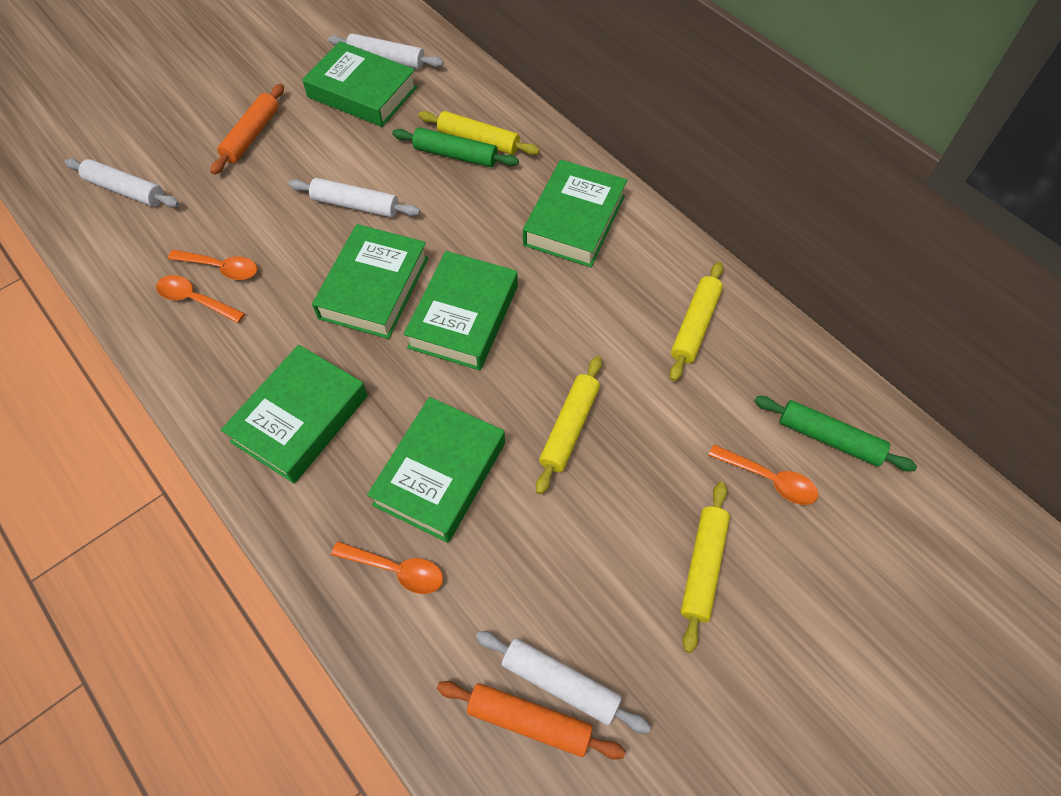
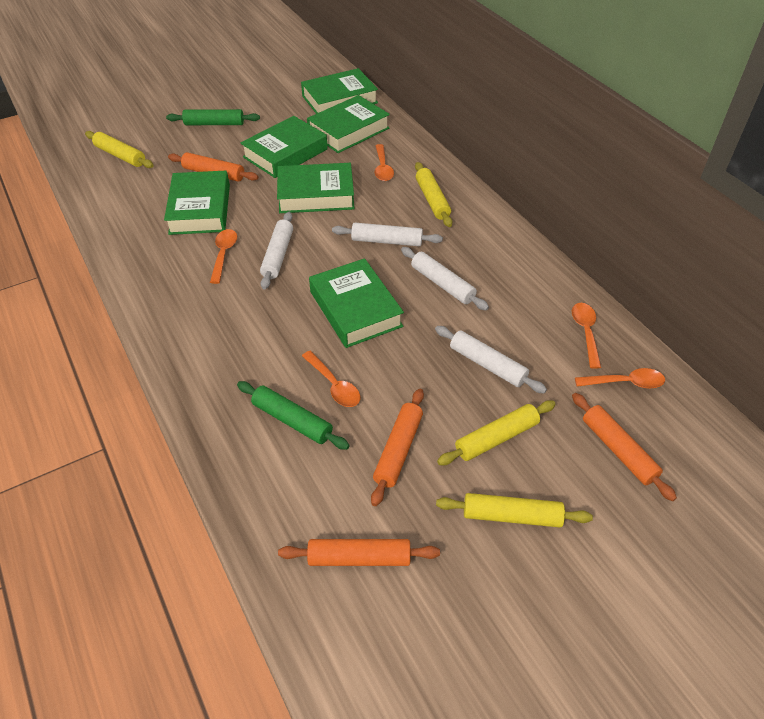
orange rolling pin: [211,84,284,175] [437,681,625,760] = 2 -> [168,152,258,182] [278,539,440,566] [371,389,424,506] [572,393,677,501] = 4
orange spoon: [156,275,245,323] [168,250,257,280] [331,541,443,594] [708,444,818,505] = 4 -> [210,229,237,284] [302,351,360,407] [375,144,394,181] [572,303,601,369] [575,368,665,389] = 5

